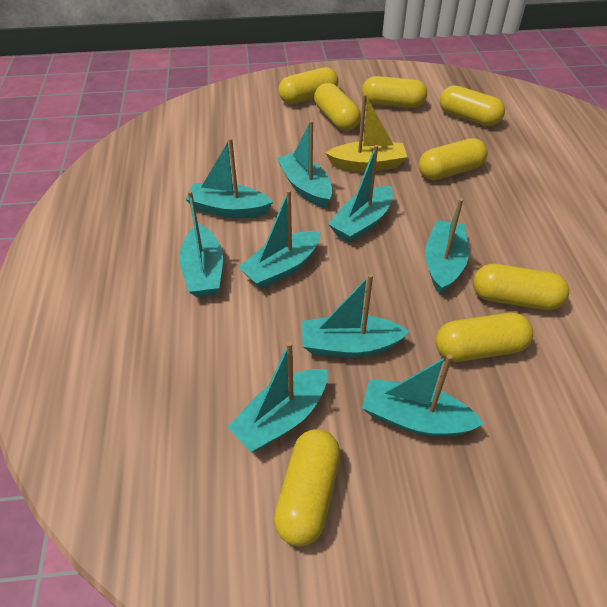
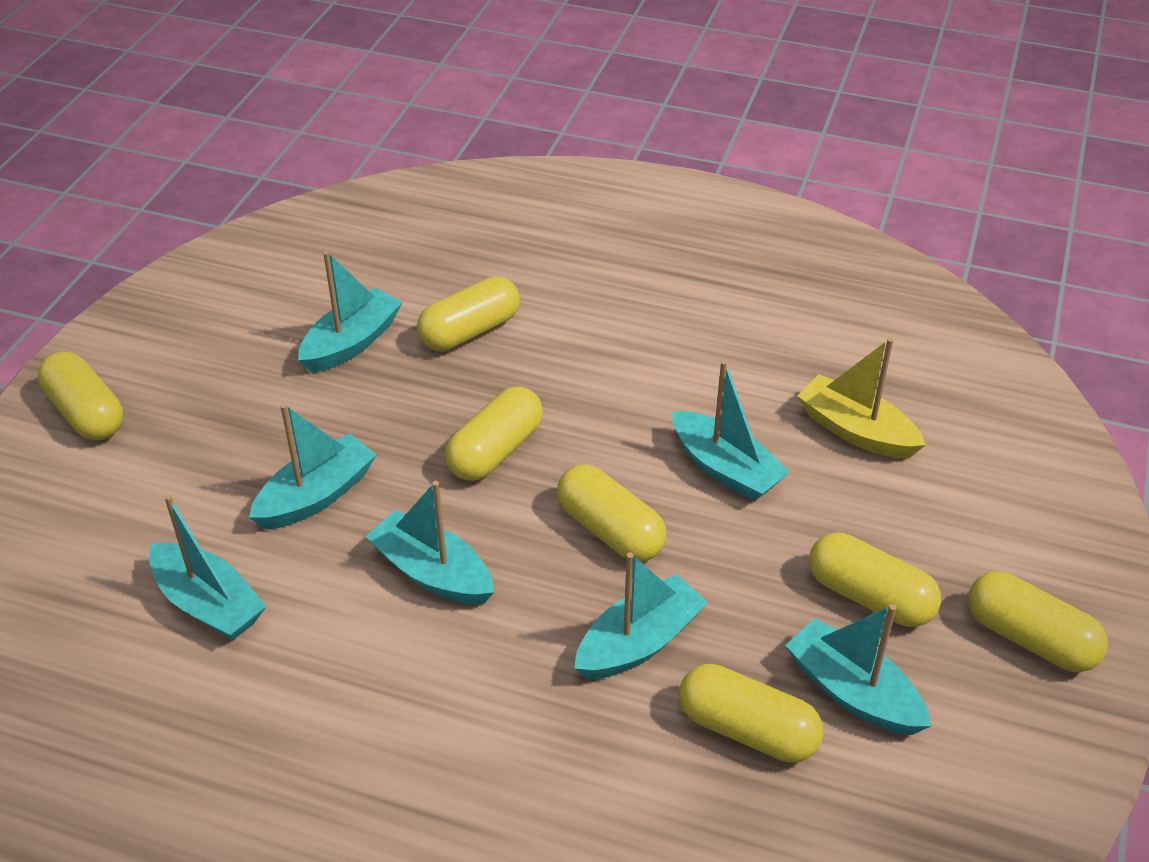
turquoise boat: [179,191,223,297] [185,138,273,218] [227,341,327,452] [238,190,321,289] [277,120,332,208] [302,274,410,358] [328,145,393,243] [362,354,484,437] [425,198,469,294] = 9 -> [149,495,266,640] [249,404,376,529] [298,251,402,373] [365,481,494,605] [574,552,708,679] [672,360,790,502] [785,604,931,735] = 7
yellow capsule: [274,429,341,547] [279,67,338,104] [314,83,361,131] [362,76,427,108] [419,138,488,180] [435,313,533,362] [440,85,505,126] [473,264,569,310] = 8 -> [38,351,123,441] [417,276,520,351] [445,386,543,481] [557,464,666,562] [679,664,824,763] [809,533,941,627] [968,571,1108,672] = 7

